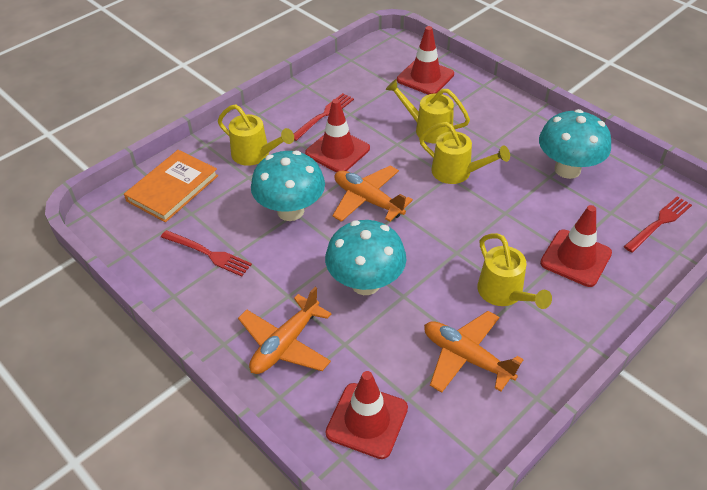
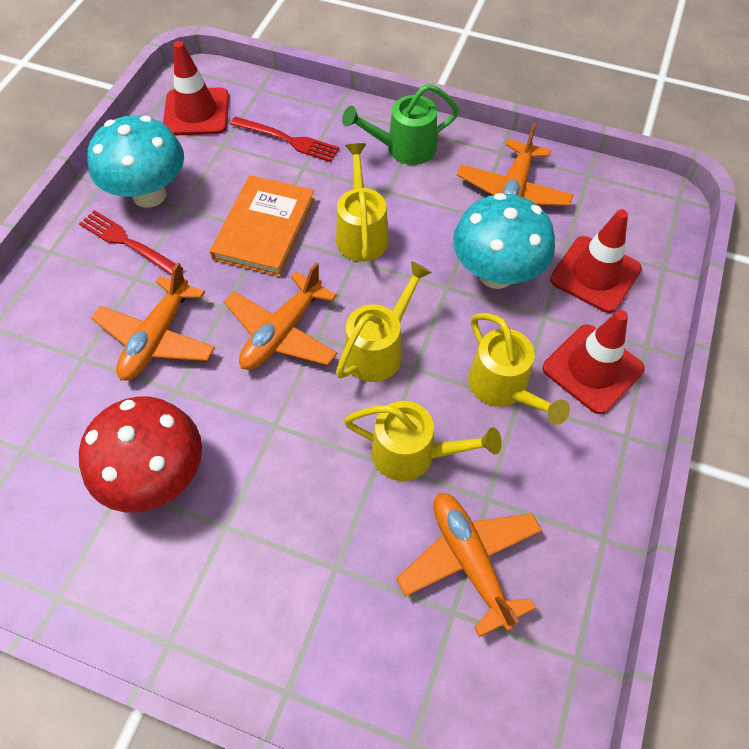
green watering can: none = 0 -> [342,84,459,165] = 1
orange plane: [238,287,331,374] [332,166,413,222] [424,311,524,393] = 3 -> [91,262,215,381] [224,262,338,370] [396,493,542,637] [457,123,574,206] = 4
red fork: [161,230,252,276] [294,93,354,141] [624,196,692,253] = 3 -> [79,210,183,276] [230,117,340,162] = 2
red mushroom: none = 0 -> [79,397,202,513] = 1
red traffic cone: [305,99,370,172] [325,371,408,459] [397,26,454,95] [540,205,612,287] = 4 -> [163,41,229,136] [543,310,645,414] [550,209,642,313] = 3
turquoise mushroom: [251,151,325,221] [325,220,406,295] [539,109,611,179] = 3 -> [87,115,184,208] [453,193,555,289] = 2

